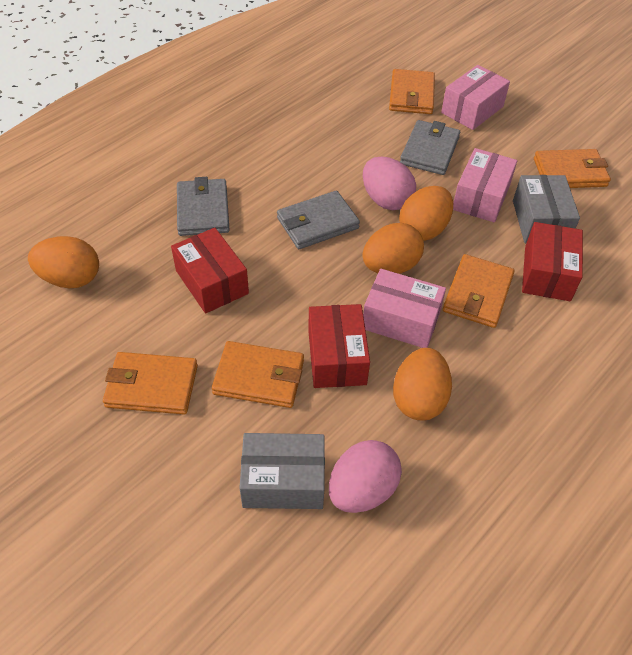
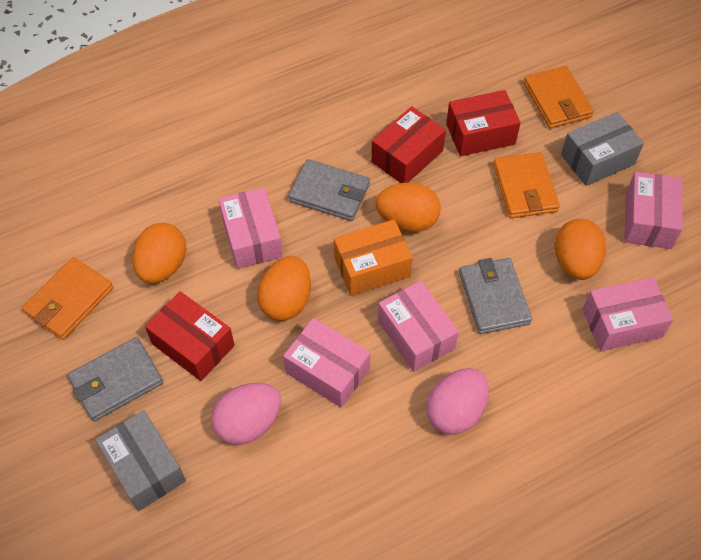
orange box: none = 0 -> [334,219,413,296] = 1
orange wallet: [103,352,198,414] [212,341,304,408] [389,69,435,114] [443,254,514,328] [534,149,611,188] = 5 -> [22,257,113,340] [493,152,560,218] [523,66,594,128] = 3
pink box: [363,269,446,348] [441,65,510,130] [453,148,517,222] = 3 -> [218,187,283,269] [283,318,371,408] [378,281,459,372] [582,277,674,351] [624,172,683,249] = 5

